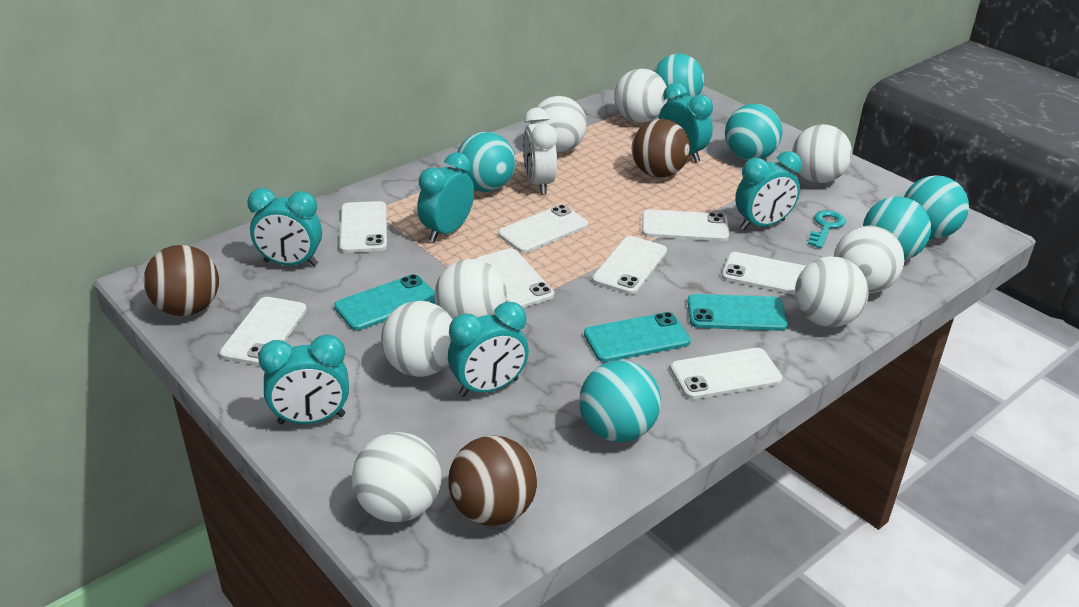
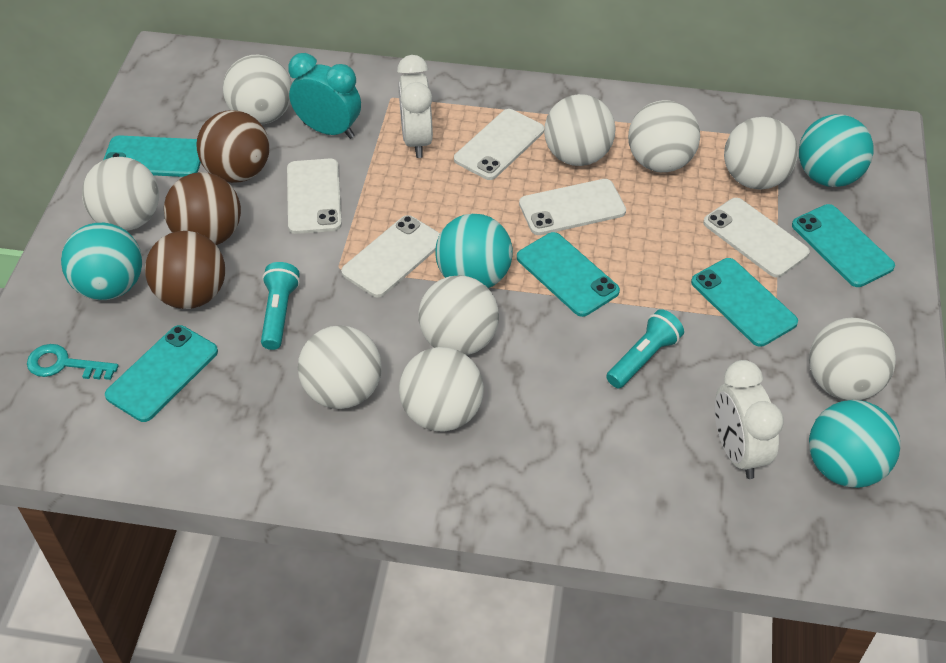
turquoise ball: [456,132,515,192] [579,360,661,442] [653,54,704,102] [725,104,782,160] [863,196,931,260] [904,175,969,239] = 6 -> [61,223,142,300] [435,214,513,288] [799,114,874,187] [809,400,901,488] = 4
turquoise clock: [247,188,322,266] [258,334,349,424] [417,152,474,242] [448,302,529,397] [658,83,713,162] [735,151,802,230] = 6 -> [288,53,361,139] = 1
turquoise flashlight: none = 0 -> [261,262,300,350] [606,309,684,388] = 2
turquoise phone: [334,274,435,331] [584,312,691,362] [687,294,788,331] = 3 -> [103,135,201,177] [105,325,218,422] [517,232,620,317] [691,258,798,347] [792,204,895,287] = 5
white ball: [352,432,442,522] [381,301,453,377] [435,259,507,319] [531,96,587,153] [614,69,668,123] [792,124,852,183] [795,256,869,327] [834,226,904,293] = 8 -> [82,157,159,231] [223,55,292,124] [298,325,382,409] [399,347,484,432] [418,275,499,355] [544,94,616,166] [628,100,700,172] [724,117,798,189] [809,318,896,400] = 9
white clock: [523,108,557,194] = 1 -> [397,55,433,158] [715,360,784,479] = 2
white phone: [220,297,307,366] [340,201,387,253] [476,248,554,308] [498,205,588,253] [592,236,667,295] [642,209,729,241] [670,348,782,399] [722,252,806,295] = 8 -> [287,159,342,234] [341,215,440,298] [454,109,544,180] [519,179,626,235] [703,198,810,278] = 5

